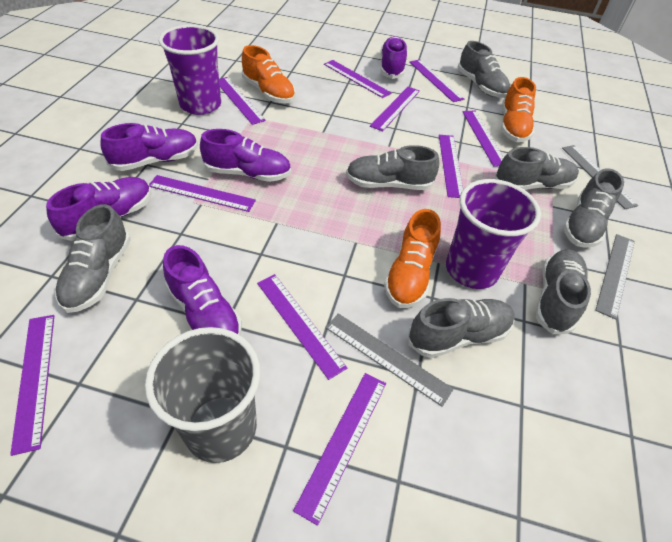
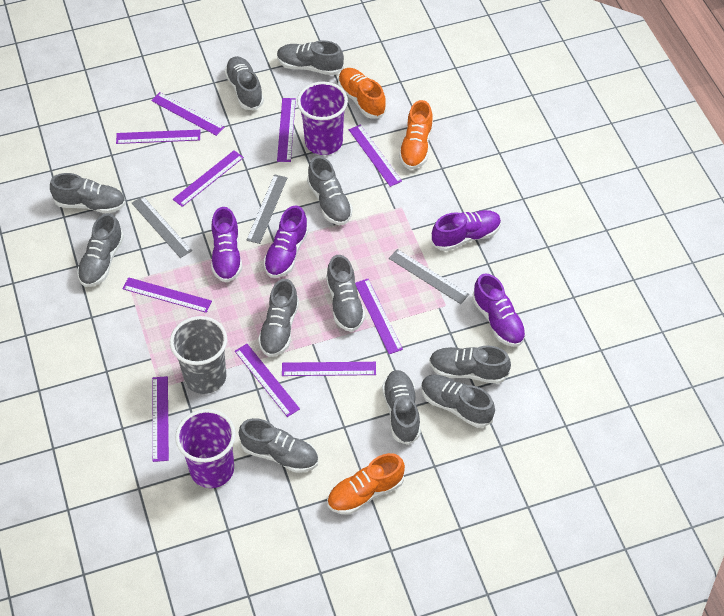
grey shoe: [55,204,131,313] [346,145,439,190] [408,298,515,358] [458,41,510,98] [495,147,579,190] [535,249,591,334] [563,168,624,248] = 7 -> [50,173,126,213] [77,213,124,287] [224,56,264,110] [239,418,318,473] [258,279,299,357] [277,40,344,75] [307,156,353,225] [326,255,365,332] [382,370,421,445] [421,375,495,428] [429,345,511,384] = 11
purple shoe: [46,177,152,241] [101,123,198,171] [163,245,242,335] [200,129,291,182] [380,36,407,79] = 5 -> [211,207,242,282] [264,206,309,278] [432,210,501,251] [472,273,526,347] = 4

